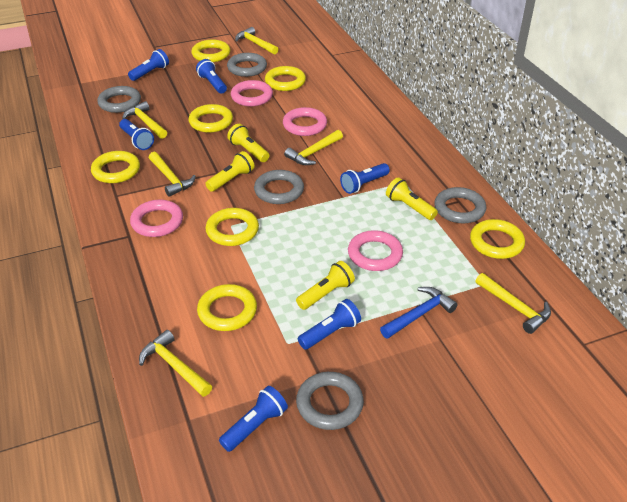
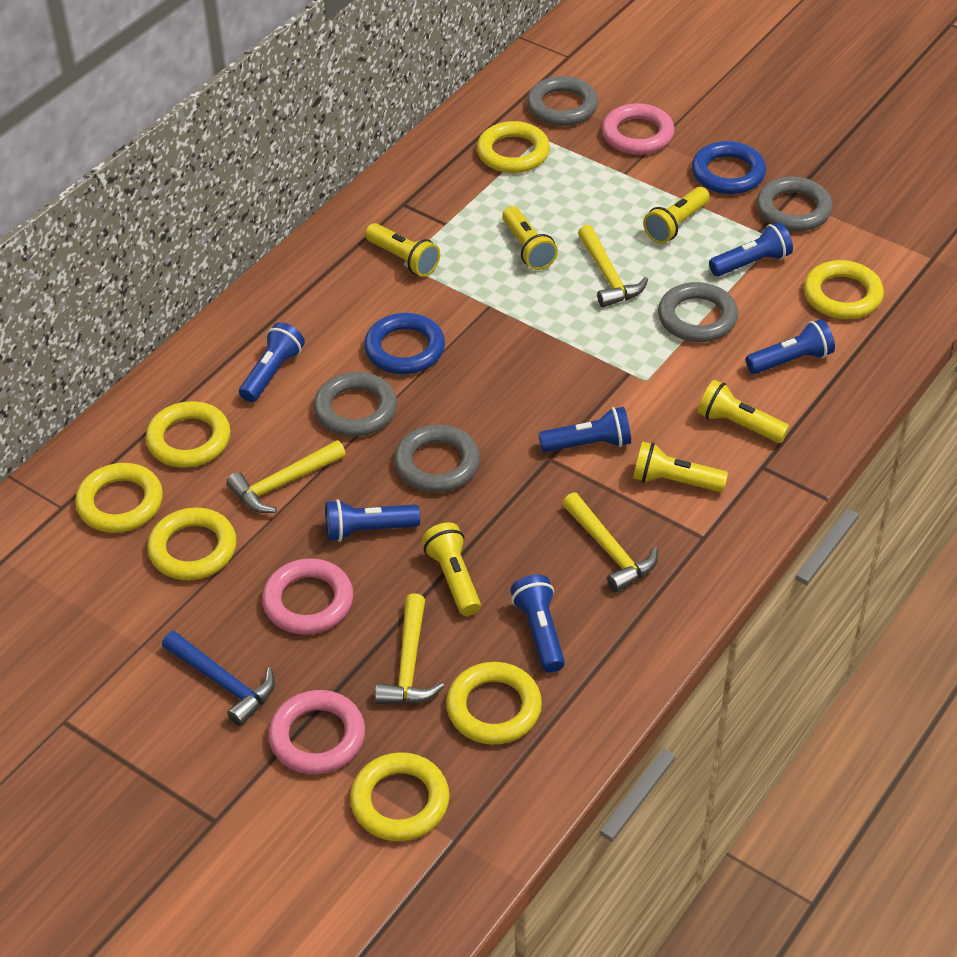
blue ring: none = 0 -> [364,313,445,374] [692,141,766,194] = 2
pink ring: [130,200,183,237] [231,80,273,106] [283,107,327,136] [348,230,403,271] = 4 -> [262,558,353,634] [268,690,365,774] [602,103,674,155] = 3
yellow flashlight: [205,151,255,192] [227,124,269,162] [296,261,355,310] [386,177,438,220] = 4 -> [365,223,440,277] [422,522,481,616] [502,206,558,270] [633,441,728,492] [643,187,710,243] [698,380,790,443] = 6
yellow hammer: [122,101,167,139] [139,330,212,397] [149,152,196,197] [235,27,278,55] [284,130,343,165] [475,273,551,334] = 6 -> [226,440,346,513] [375,593,444,704] [562,492,658,592] [578,225,648,307] = 4

